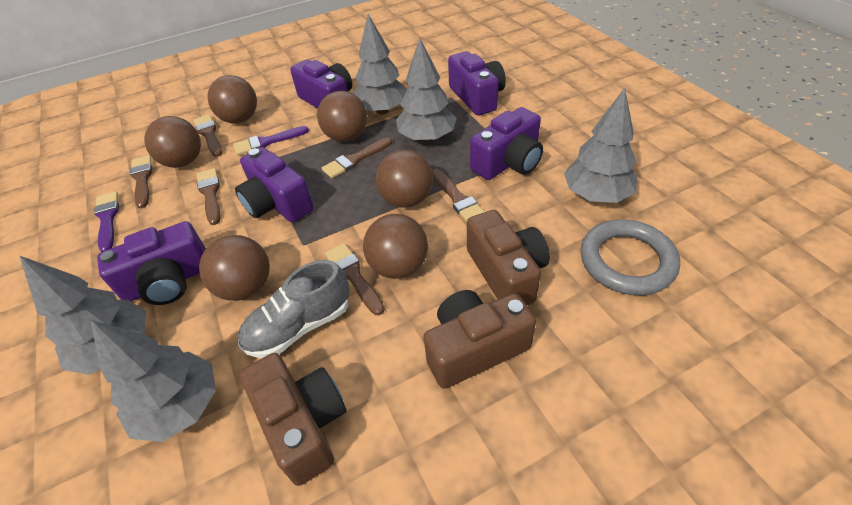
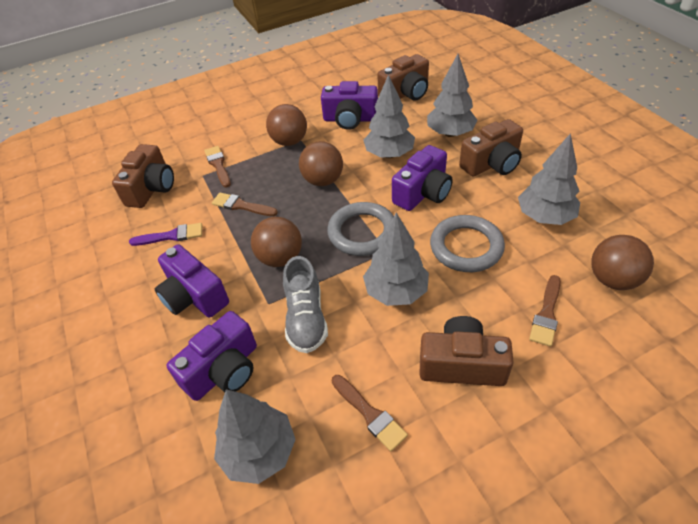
brown ball: [144,116,201,168] [199,235,270,301] [207,75,257,124] [317,91,367,142] [363,214,428,279] [376,150,433,208] = 6 -> [251,217,302,267] [266,104,307,146] [299,141,343,186] [591,235,654,290] = 4
brown brush: [130,155,153,209] [194,114,222,157] [197,168,221,225] [322,137,392,178] [325,243,385,315] [432,169,485,222] = 6 -> [204,146,231,188] [212,192,278,216] [332,375,408,451] [529,275,561,347] = 4
brown camera: [240,353,346,486] [424,290,536,389] [467,210,550,305] = 3 -> [112,144,174,208] [378,54,429,100] [419,316,514,386] [459,119,523,177] = 4
grey ring: [580,220,680,295] = 1 -> [327,202,394,256] [430,215,505,272] = 2
purple brush: [94,191,119,252] [233,126,309,155] = 2 -> [129,223,202,246] = 1
purple camera: [97,221,206,305] [235,147,314,223] [290,60,352,108] [448,51,506,116] [470,107,543,180] = 5 -> [155,244,229,318] [167,311,257,401] [321,81,378,130] [392,145,453,211] = 4

